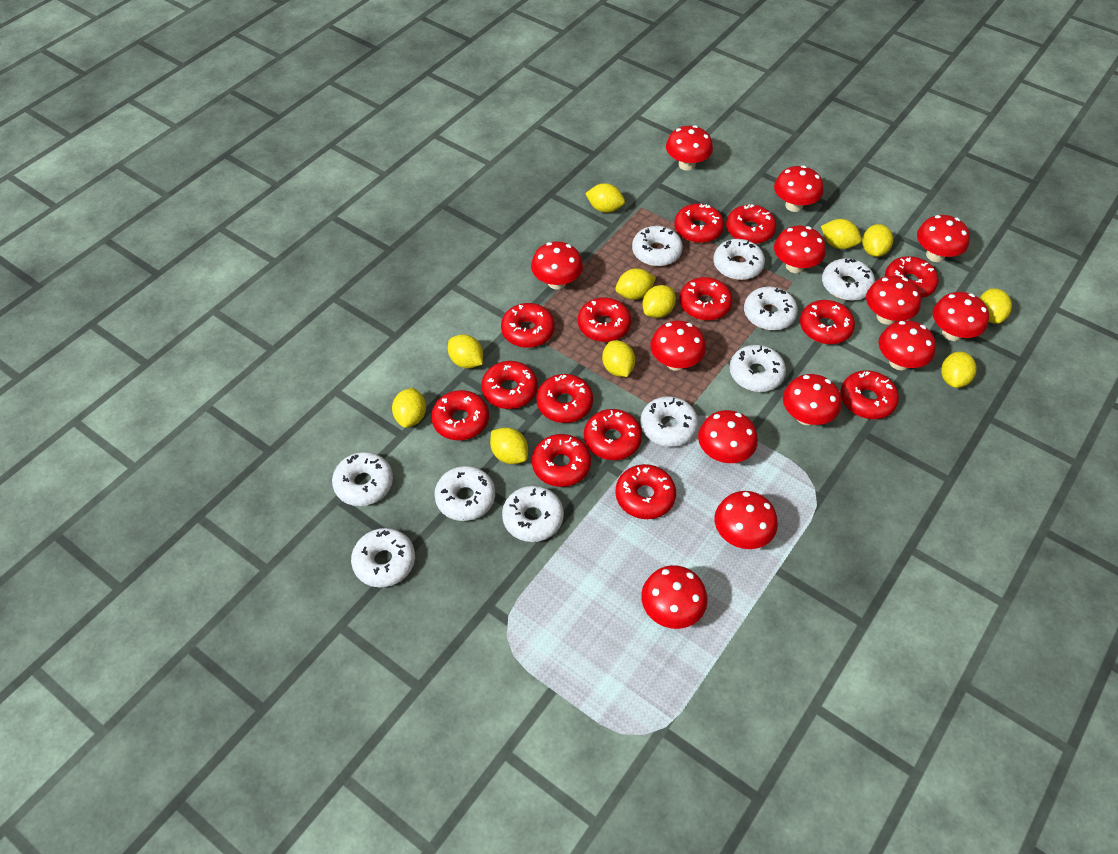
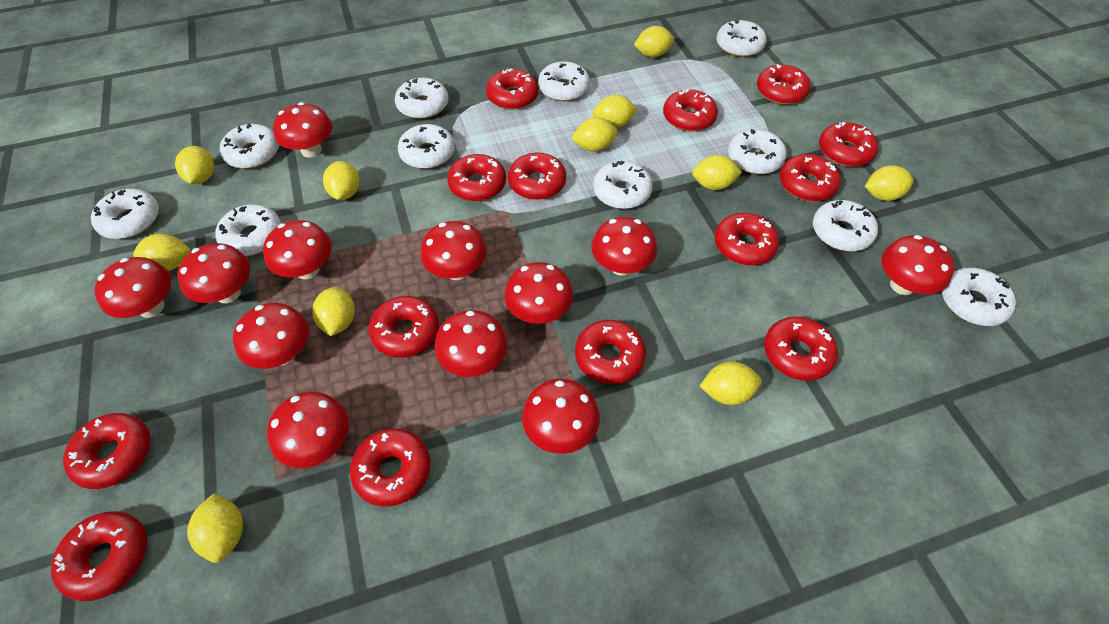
red mushroom: [531,241,583,290] [641,565,708,629] [650,321,706,371] [666,125,713,171] [698,410,758,463] [715,491,778,549] [774,165,823,212] [774,226,826,273] [783,374,841,425] [866,276,921,325] [879,320,936,370] [917,215,970,262] [933,292,989,341] = 13 -> [94,257,171,318] [177,243,250,303] [233,303,309,369] [263,220,332,279] [267,392,349,468] [273,102,332,158] [420,221,487,280] [435,310,508,377] [504,262,573,324] [522,379,600,454] [591,217,657,276] [881,235,954,295] = 12
white donut: [332,452,393,506] [351,528,415,588] [434,466,495,521] [502,486,564,542] [632,226,683,266] [640,396,698,447] [713,239,765,280] [730,345,786,392] [744,287,798,331] [822,258,875,301] = 10 -> [91,189,159,239] [215,204,281,256] [220,123,279,169] [395,78,449,119] [398,124,455,169] [538,61,590,101] [593,161,653,209] [717,20,767,57] [728,129,787,174] [813,200,878,251] [942,268,1016,326] = 11

